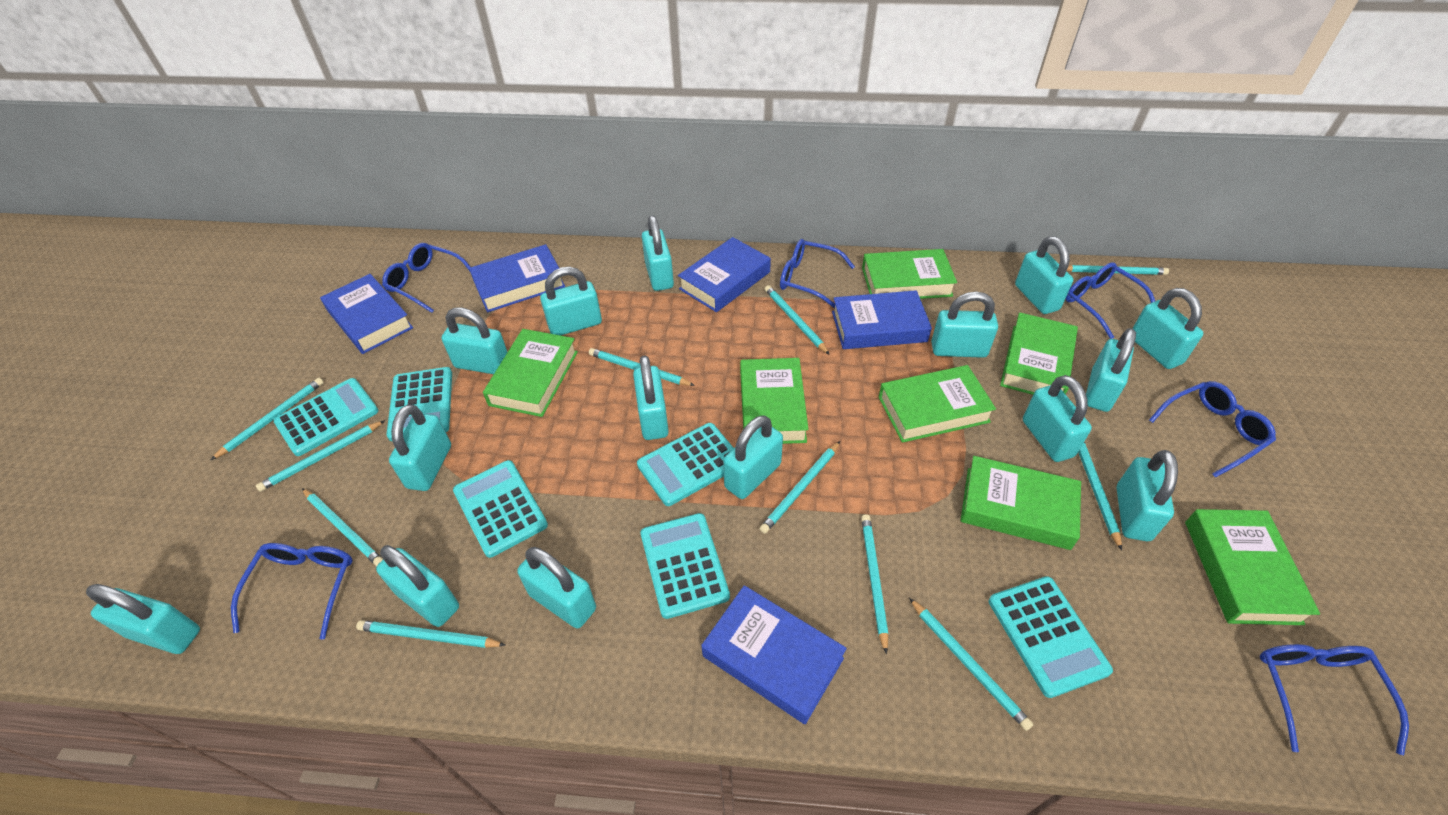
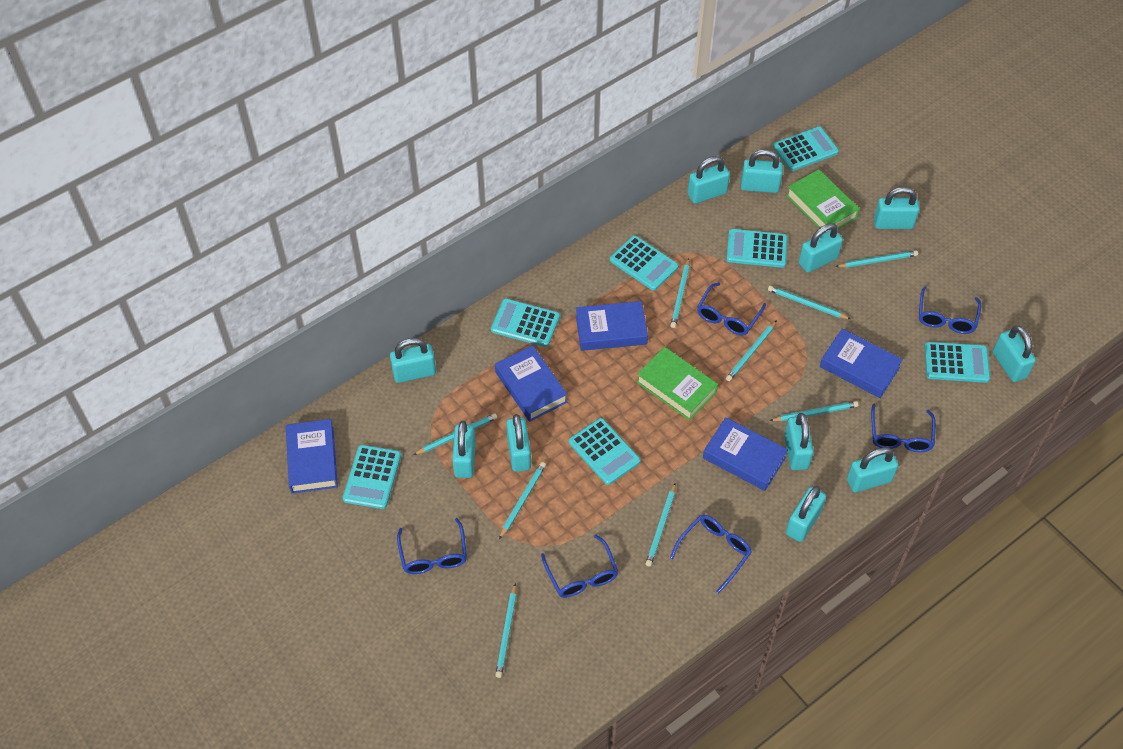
green book: [483,329,578,417] [740,358,808,444] [862,249,957,299] [879,365,996,443] [960,456,1081,550] [1000,312,1078,395] [1185,509,1320,625] = 7 -> [637,347,718,421] [786,169,860,232] = 2
turquoise calculator: [274,378,378,456] [386,367,452,441] [453,460,548,558] [637,423,734,506] [640,513,730,619] [989,576,1113,698] = 6 -> [343,445,401,509] [491,298,560,347] [569,418,640,485] [610,235,678,291] [727,229,788,268] [773,126,839,171] [924,342,990,383] = 7
turquoise padlock: [86,584,200,654] [376,545,459,627] [389,404,451,491] [441,308,507,374] [517,547,596,629] [540,267,602,335] [633,355,669,440] [642,215,674,291] [723,415,783,499] [931,292,998,358] [1015,236,1073,314] [1023,375,1092,462] [1086,328,1136,412] [1116,450,1178,541] [1132,288,1204,369] = 15 -> [390,338,436,383] [452,421,476,478] [506,414,531,472] [687,156,730,204] [741,149,783,193] [784,413,814,470] [786,486,826,542] [799,223,843,273] [847,447,898,492] [874,187,920,229] [993,326,1036,382] = 11
turquoise pencil: [211,378,324,460] [256,420,385,492] [302,488,383,566] [356,620,505,648] [589,348,695,386] [759,441,840,534] [765,285,830,355] [861,514,888,654] [909,598,1033,731] [1067,265,1169,275] [1078,442,1122,551] = 11 -> [413,413,497,455] [495,584,516,678] [499,462,546,539] [646,484,676,567] [671,258,690,328] [726,320,777,381] [768,286,850,319] [769,401,858,421] [835,250,918,268] = 9

